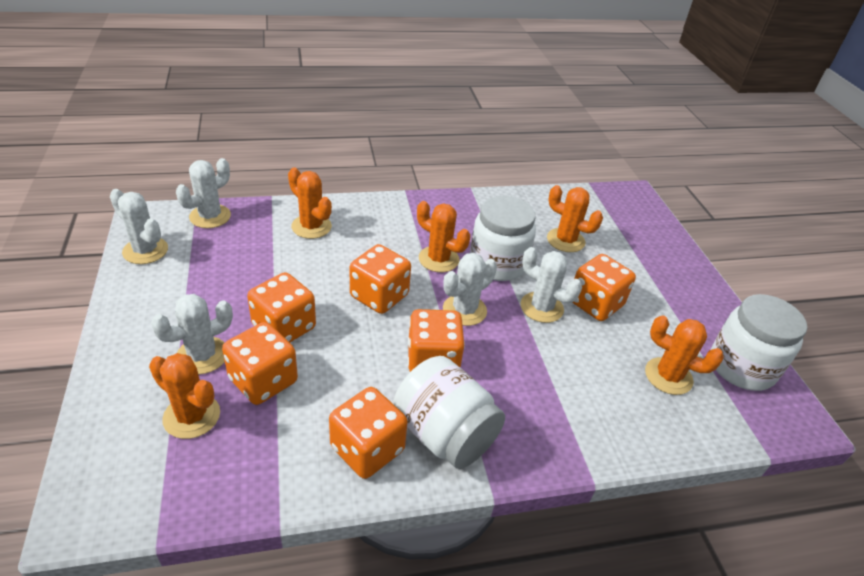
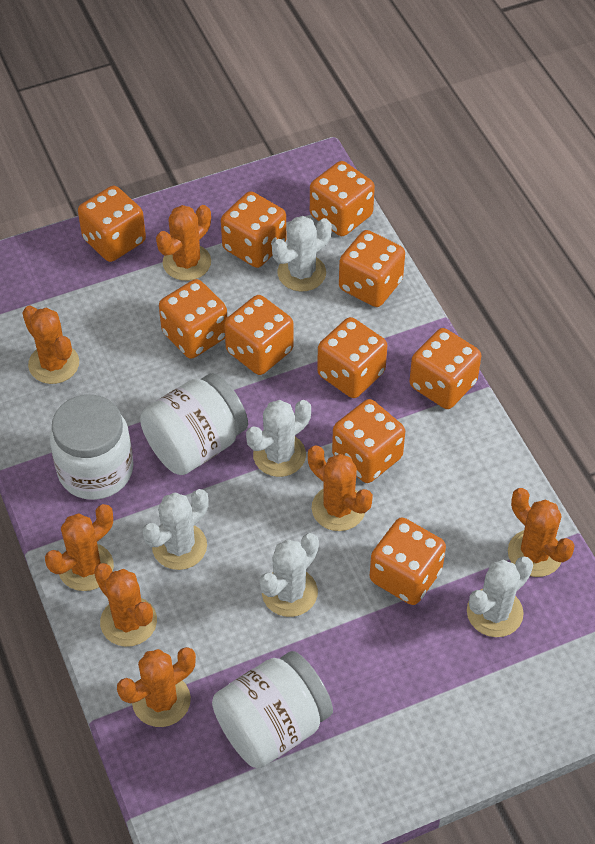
orange cactus: [149,353,220,439] [288,167,332,239] [417,201,470,272] [547,185,603,252] [645,315,724,395] = 5 -> [23,305,79,384] [45,504,114,591] [94,563,157,647] [117,647,196,727] [156,205,211,281] [308,445,373,531] [508,488,575,577] = 7
orange dice: [222,322,298,405] [247,272,316,343] [329,387,407,479] [350,244,411,314] [408,309,465,372] [573,254,636,321] = 6 -> [78,186,146,262] [159,279,227,359] [221,191,286,268] [224,295,294,375] [310,161,375,236] [317,317,387,398] [332,399,405,483] [339,230,405,307] [370,518,446,605] [410,328,481,409] = 10

